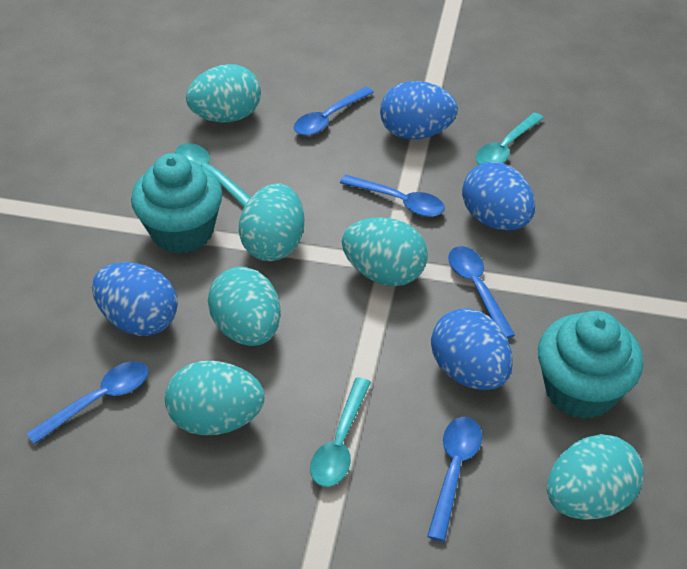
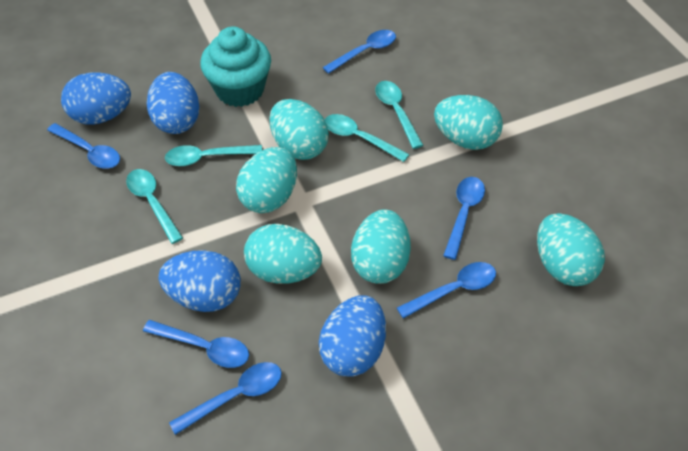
blue spoon: [26,361,148,444] [294,87,374,136] [340,175,445,217] [427,417,482,542] [448,246,515,339] = 5 -> [47,123,120,169] [143,320,249,368] [169,362,282,435] [323,30,396,74] [397,262,496,319] [443,177,485,260] = 6
turquoise cupcake: [131,153,222,254] [538,311,643,419] = 2 -> [200,26,271,107] = 1
turquoise spoon: [175,143,251,206] [310,377,371,487] [476,113,544,165] = 3 -> [126,169,183,244] [165,145,262,166] [325,114,410,162] [375,81,424,149] = 4

